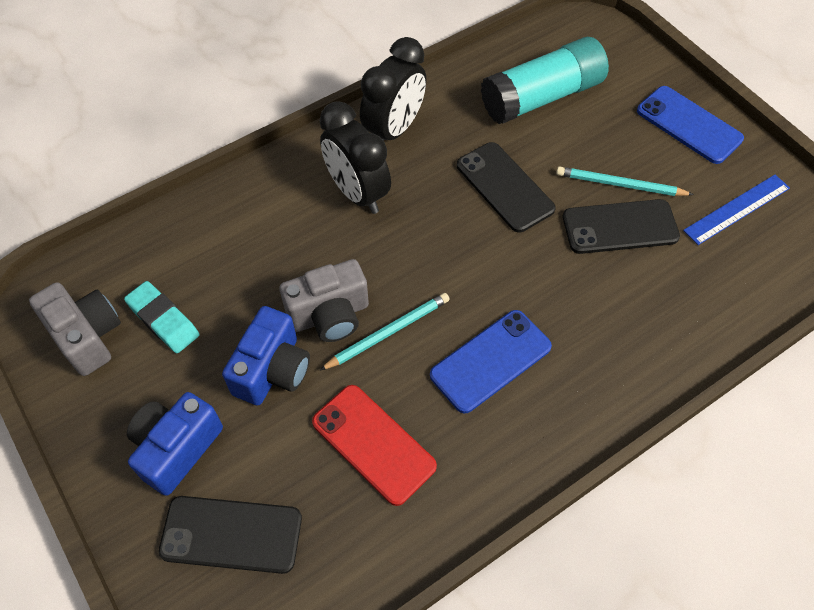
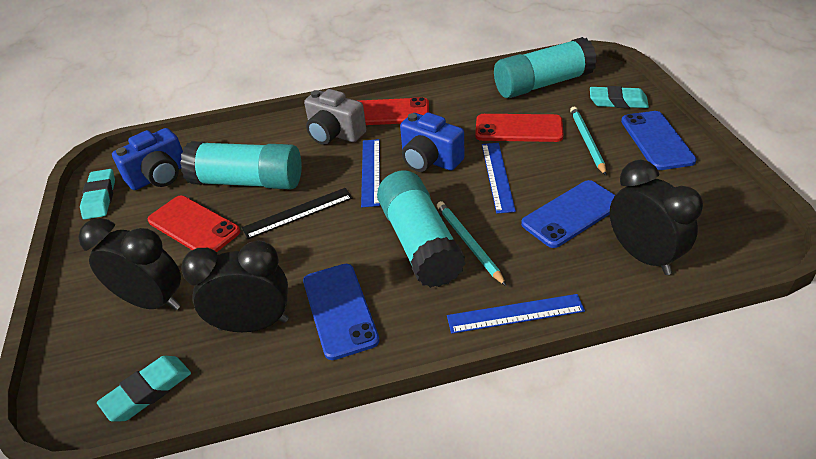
black clock: [320,101,391,214] [360,37,426,141] = 2 -> [79,218,181,310] [181,240,288,332] [610,160,703,275] = 3
black phone: [159,496,302,574] [457,142,556,232] [563,199,680,254] = 3 -> none = 0
black ruler: none = 0 -> [242,188,353,239] = 1
blue phone: [430,310,552,413] [637,86,744,164] = 2 -> [303,264,380,360] [521,180,615,248] [621,111,697,170] = 3
blue ruler: [683,175,790,245] = 1 -> [361,139,380,207] [447,294,585,334] [482,143,516,213] = 3
grey camera: [29,282,121,376] [279,259,369,342] = 2 -> [304,89,366,145] = 1
red phone: [312,385,437,506] = 1 -> [148,196,240,252] [359,97,429,125] [475,114,564,142] = 3
turquoise eraser: [124,281,199,353] = 1 -> [80,169,115,219] [97,356,191,422] [590,86,649,108] = 3
turquoise glue stick: [481,37,609,124] = 1 -> [180,141,302,190] [377,170,466,288] [494,37,597,98] = 3

